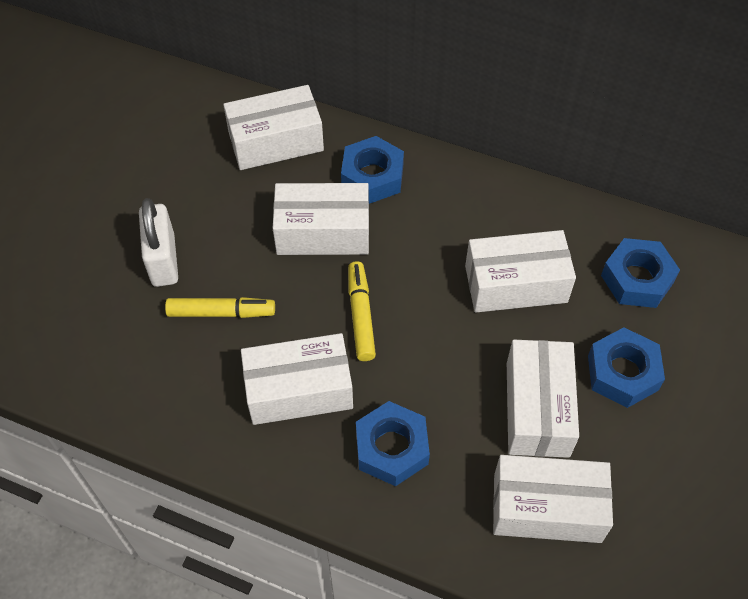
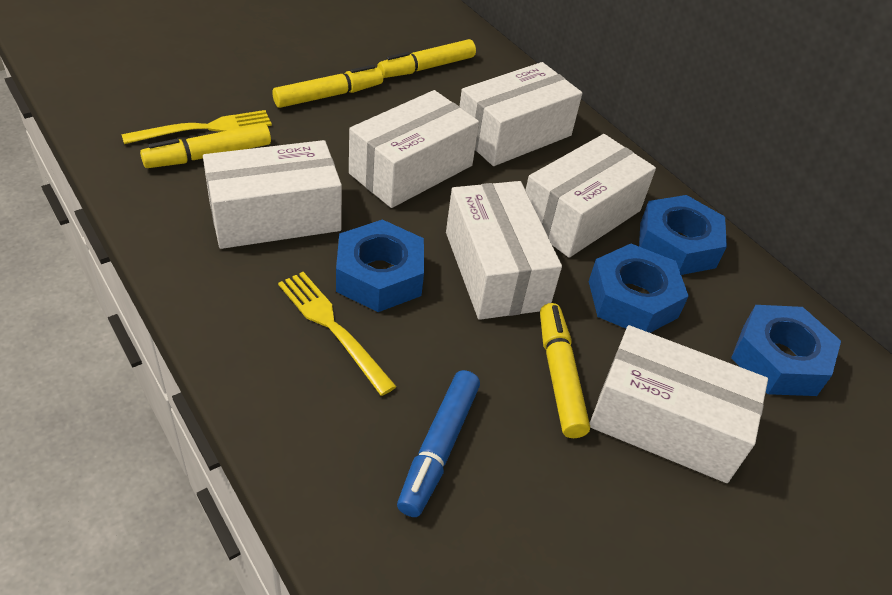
blue marker: none = 0 -> [397,370,480,517] = 1
white padlock: [139,198,178,287] = 1 -> none = 0
yellow fork: none = 0 -> [122,110,272,144] [278,272,397,396] = 2
yellow marker: [165,297,275,318] [348,261,376,361] = 2 -> [140,124,271,168] [272,65,383,108] [377,39,476,78] [540,303,590,438] = 4

